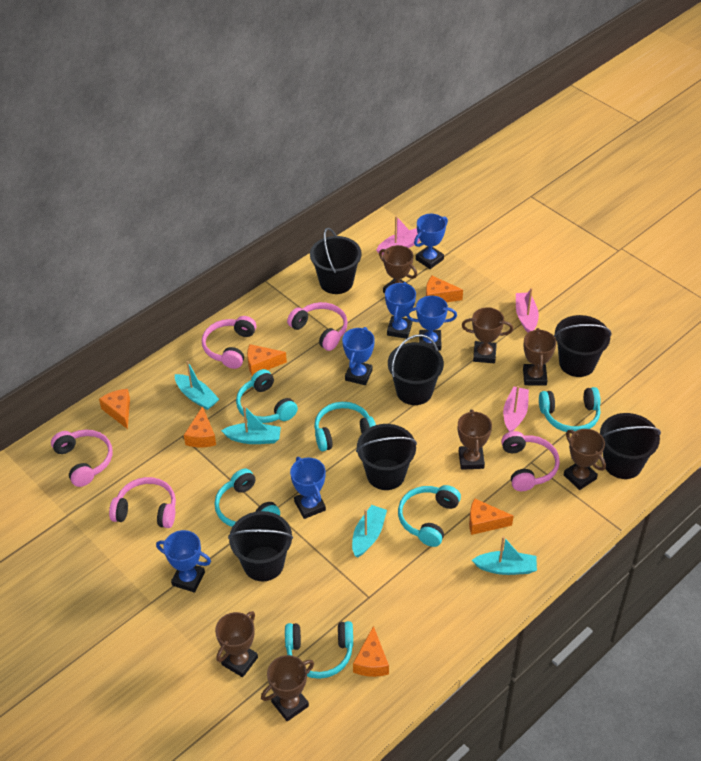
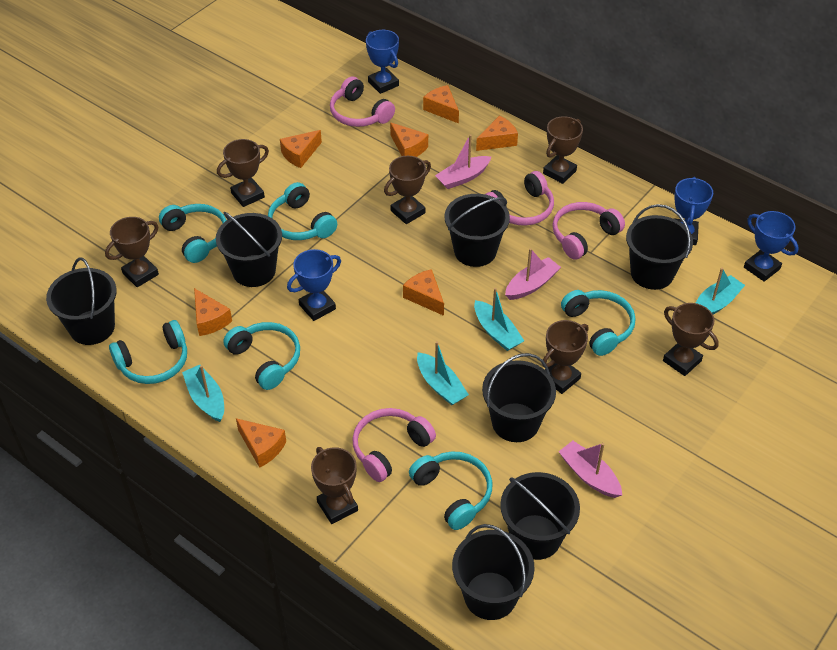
black bucket: [228,511,293,581] [310,228,362,294] [356,424,417,490] [388,334,444,405] [554,315,612,377] [600,413,661,479] = 6 -> [46,258,117,345] [216,212,282,287] [445,194,510,267] [452,524,535,620] [482,353,556,442] [500,472,580,560] [626,204,693,290] = 7
blue trophy: [156,530,211,593] [290,457,326,519] [342,327,375,385] [385,282,416,339] [406,296,457,351] [414,214,448,269] = 6 -> [287,249,341,321] [366,30,399,94] [673,177,713,245] [744,211,799,282] = 4
orange cheese: [99,389,130,429] [184,406,216,447] [247,344,287,376] [353,626,389,677] [426,276,463,302] [469,498,513,535] = 6 -> [194,288,232,336] [236,418,286,468] [280,130,322,168] [390,122,428,157] [403,269,444,316] [423,85,459,124] [476,115,518,151] = 7
pink headphones: [51,429,112,487] [109,477,176,528] [202,316,256,369] [287,302,348,351] [501,431,560,491] = 5 -> [330,76,395,127] [352,408,436,482] [485,171,554,226] [552,202,625,260] = 4

